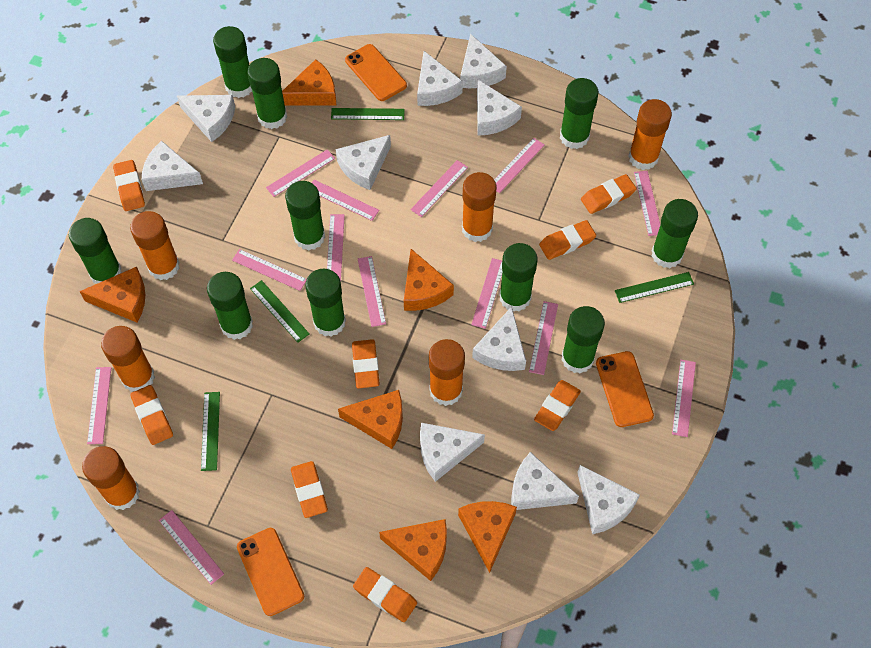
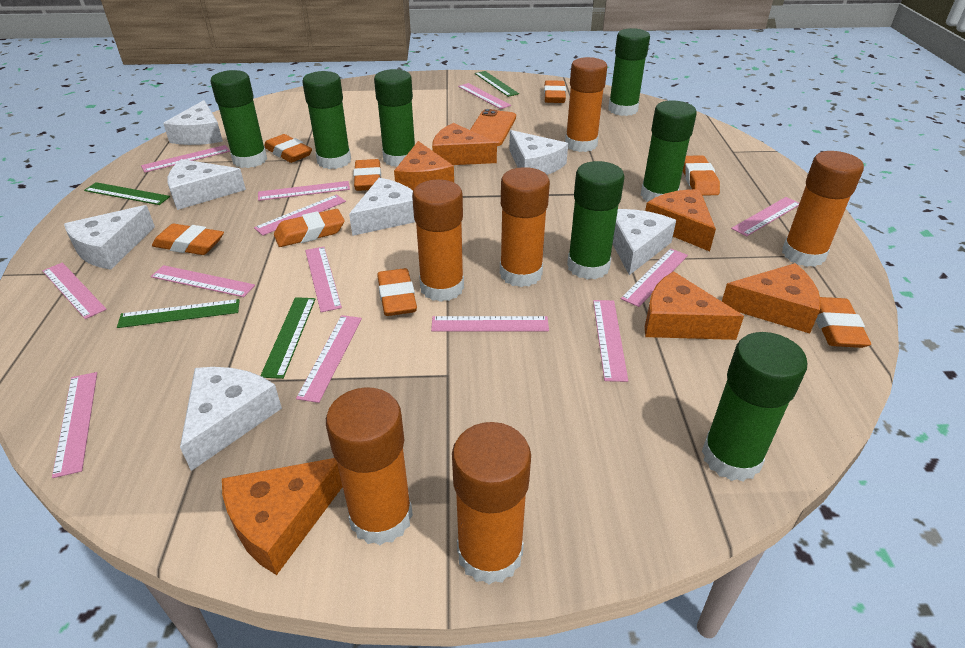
green glue stick: [69,218,122,284] [207,272,253,340] [213,26,252,98] [247,58,287,129] [285,181,325,250] [305,268,346,337] [499,243,538,311] [560,78,599,149] [561,306,605,374] [652,199,698,268] = 10 -> [211,70,267,168] [302,71,351,169] [374,69,415,167] [567,161,625,279] [608,28,650,116] [641,101,697,202] [702,332,808,481] = 7
orange phone: [237,528,304,616] [345,44,407,101] [596,351,654,427] = 3 -> [470,109,516,146] = 1
white cheese: [142,141,203,191] [177,95,235,142] [336,135,391,190] [417,51,463,106] [420,423,485,482] [460,34,507,88] [472,306,526,371] [477,80,522,136] [511,452,579,510] [577,465,640,534] = 10 -> [64,205,155,270] [163,100,223,145] [167,159,246,210] [180,367,282,471] [349,178,415,236] [509,130,568,175] [613,209,676,275] = 7

